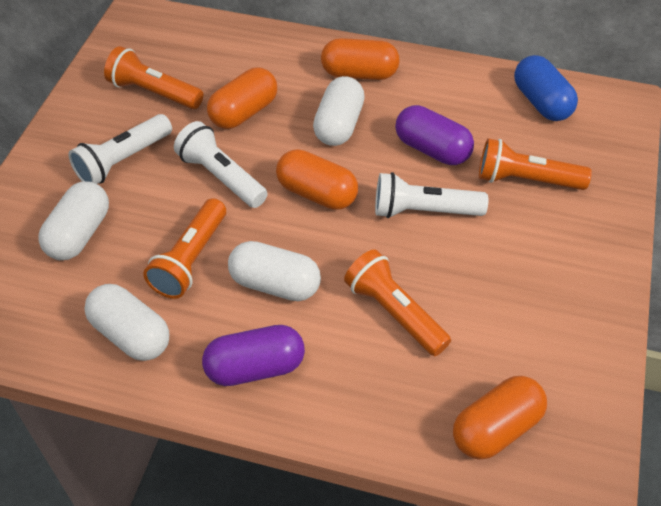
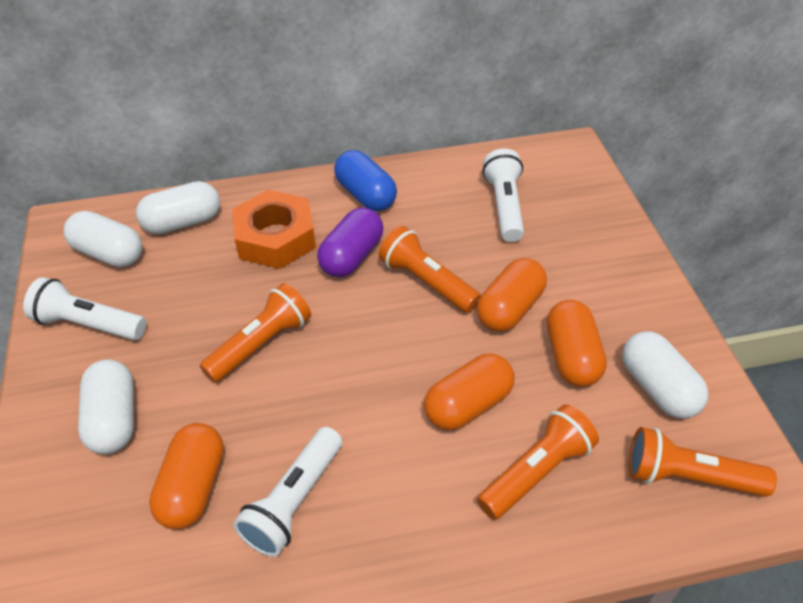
orange nut: none = 0 -> [232,190,316,269] = 1
purple capsule: [202,325,305,386] [395,105,474,165] = 2 -> [317,207,383,277] = 1

